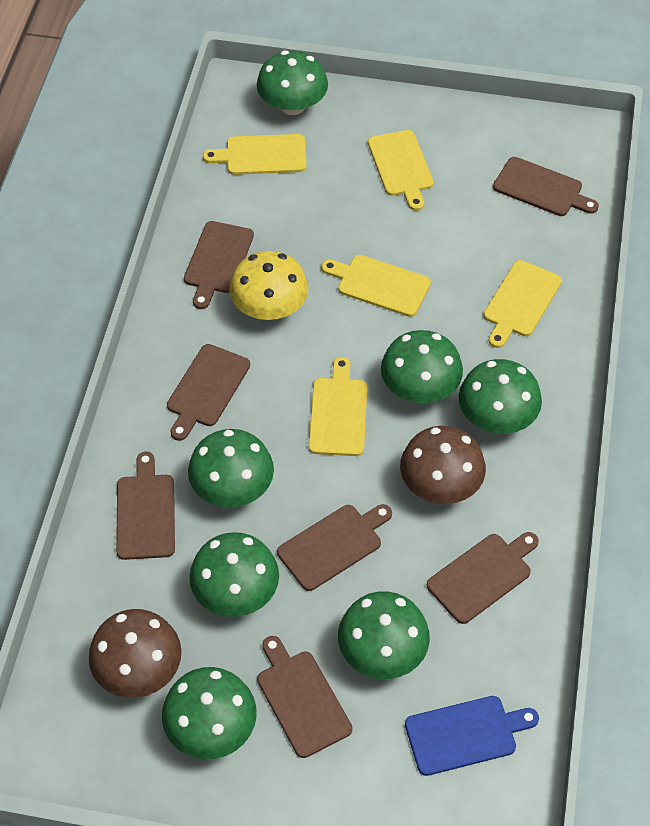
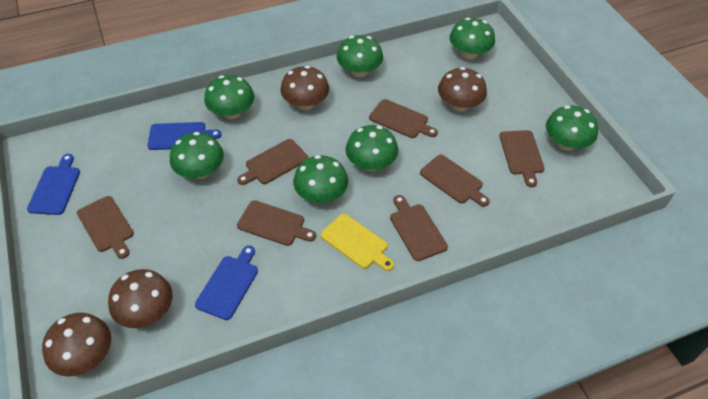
blue cutting board: [405,696,539,776] = 1 -> [27,154,80,215] [148,122,222,150] [195,246,258,320] = 3
brown mushroom: [89,609,182,698] [400,426,486,504] = 2 -> [42,313,111,377] [108,269,173,328] [280,66,329,110] [438,67,487,111] = 4
yellow cutting board: [203,134,307,175] [308,357,367,456] [321,255,431,317] [368,130,433,211] [484,260,562,348] = 5 -> [321,213,394,271] = 1
yellow mushroom: [229,251,308,320] = 1 -> none = 0

